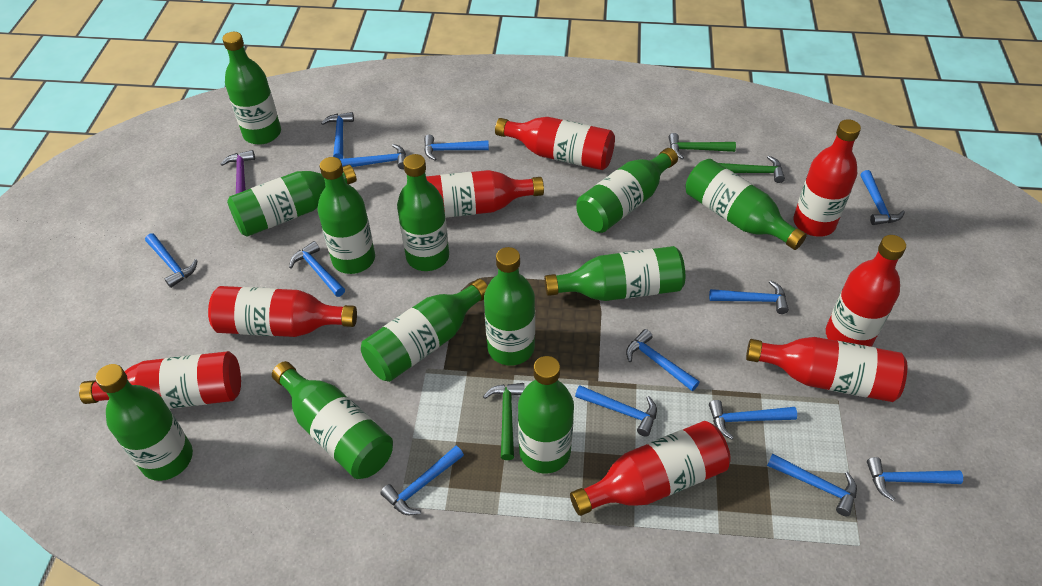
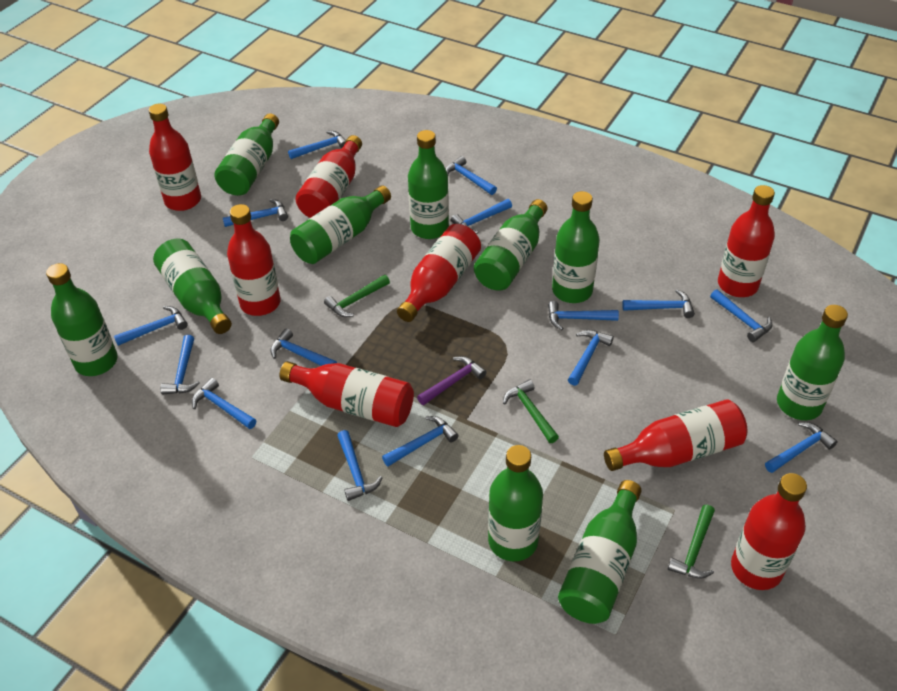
blue hammer: [145,234,198,288] [289,241,345,297] [321,112,354,159] [340,144,406,169] [380,446,464,515] [424,135,489,160] [575,385,657,437] [626,329,700,391] [709,280,789,314] [709,400,797,439] [767,454,857,516] [861,170,905,225] [867,457,963,501] = 13 -> [114,306,188,346] [160,335,200,395] [192,378,257,429] [223,199,288,227] [270,328,337,366] [288,131,346,159] [337,430,383,501] [382,416,459,466] [446,156,497,195] [451,199,512,234] [548,301,619,330] [568,330,614,386] [622,290,695,318] [710,289,772,342] [765,422,837,473] = 15
green bottle: [95,364,193,481] [222,32,281,145] [227,165,357,237] [272,361,393,479] [318,157,375,274] [361,279,488,382] [397,154,449,271] [484,247,535,365] [518,356,574,473] [544,246,685,301] [576,148,678,233] [686,159,807,250] = 12 -> [46,263,118,376] [153,239,232,334] [214,113,279,196] [290,185,391,264] [408,130,449,239] [474,199,547,291] [488,445,543,561] [552,191,600,303] [558,480,642,624] [777,305,848,420] = 10

